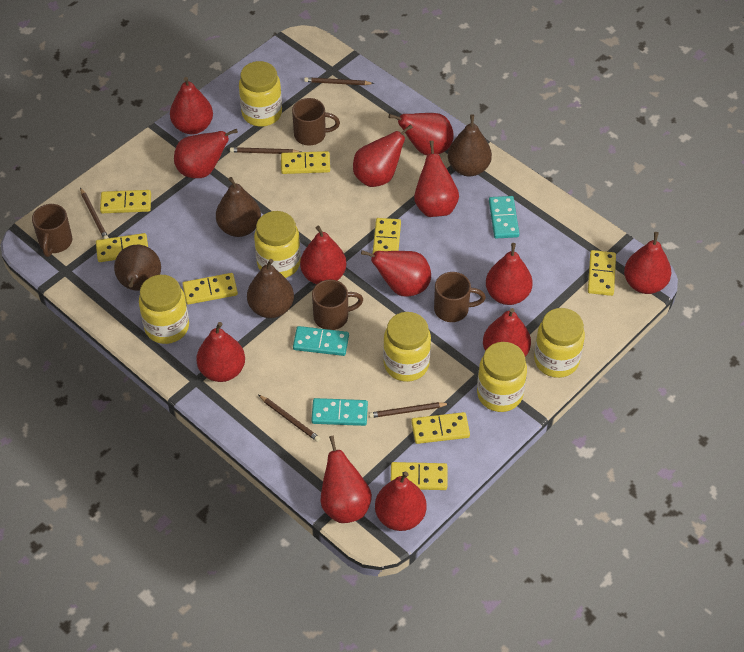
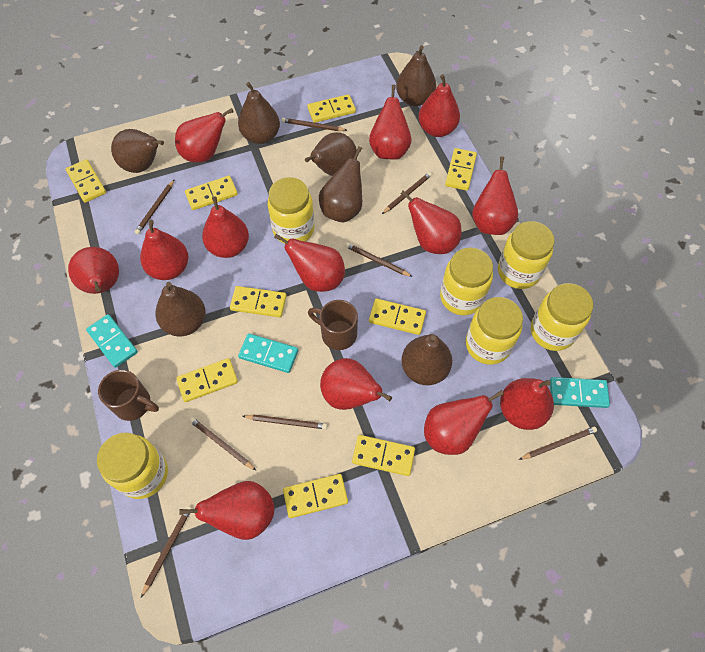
brown mug: [32,204,72,257] [292,98,340,146] [312,280,363,330] [434,272,486,322] = 4 -> [98,370,159,421] [308,300,358,350] = 2
brown pear: [114,245,161,291] [216,177,261,237] [247,259,294,318] [448,115,492,176] = 4 -> [111,129,164,173] [156,282,206,337] [238,82,280,144] [305,132,357,176] [319,146,362,222] [396,45,436,106] [401,334,452,385] = 7
brown pencil: [80,188,109,239] [230,147,301,154] [259,395,321,442] [304,77,374,85] [369,402,450,418] = 5 -> [135,179,175,234] [141,506,192,597] [189,417,256,470] [243,415,327,429] [281,118,347,131] [345,243,413,277] [382,172,432,214] [519,427,597,460] = 8
yellow domino: [96,233,148,262] [100,190,151,213] [182,273,238,305] [281,151,330,174] [372,218,401,254] [391,462,447,490] [411,412,470,444] [588,250,616,296] = 8 -> [66,159,106,203] [176,358,238,402] [185,176,238,210] [230,286,287,317] [283,474,348,518] [307,94,356,123] [352,435,415,476] [369,299,426,335] [445,148,477,191] = 9

